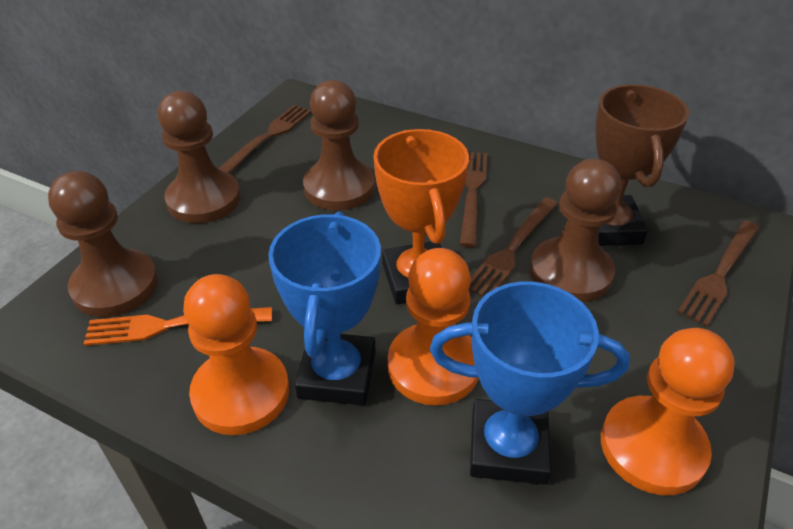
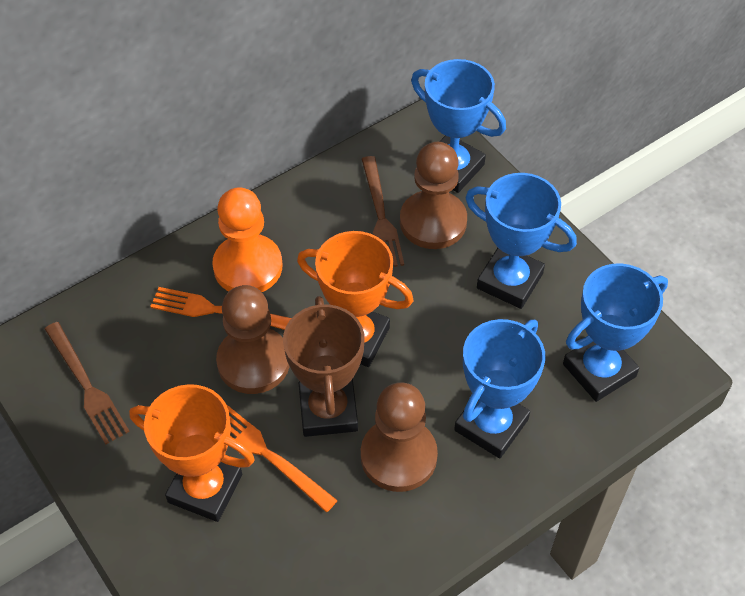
blue trophy: [268,212,381,405] [430,282,630,485] = 2 -> [411,59,506,193] [454,319,545,458] [465,173,577,309] [563,264,668,402] = 4
brown fork: [218,105,311,173] [459,152,487,247] [470,197,558,296] [677,220,760,327] = 4 -> [45,322,130,445] [361,156,404,267] = 2
brown pawn: [48,171,158,317] [158,91,241,223] [303,80,375,211] [530,159,621,302] = 4 -> [216,285,290,394] [361,382,438,492] [400,142,467,249] = 3
orange fork: [84,307,272,346] = 1 -> [150,287,292,330] [226,404,338,512] = 2
orange pawn: [183,274,289,435] [388,248,479,406] [601,328,735,495] = 3 -> [212,187,282,292] = 1
orange trophy: [373,129,469,305] = 1 -> [129,384,254,522] [297,231,414,367] = 2

